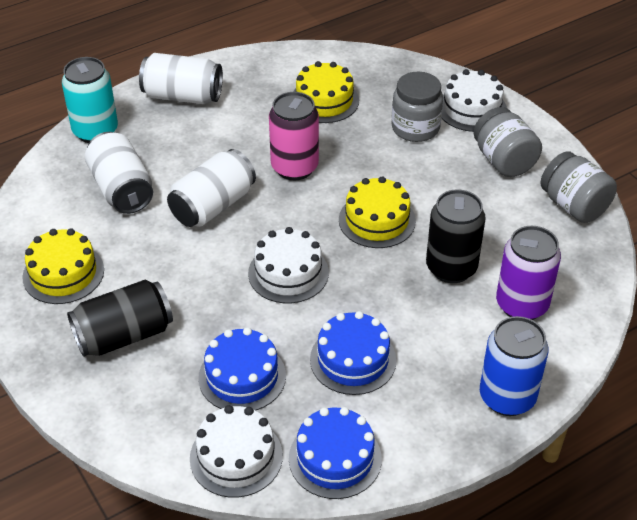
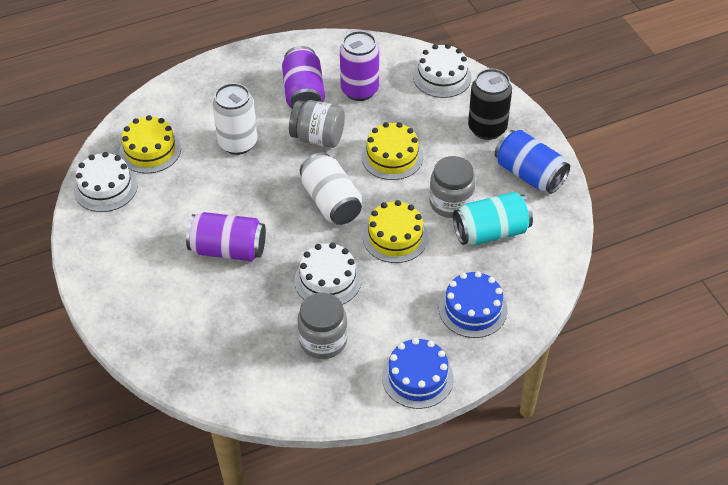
black can: [67,279,173,357] [426,189,486,283] = 2 -> [468,69,512,140] = 1
blue cake: [198,327,286,411] [289,407,382,499] [310,311,396,395] = 3 -> [382,338,454,409] [439,271,508,338] = 2
pink can: [269,92,319,180] = 1 -> none = 0
purple can: [496,226,561,320] = 1 -> [186,212,266,261] [282,46,325,108] [340,31,379,101] = 3
white can: [85,132,153,214] [139,53,223,104] [167,149,256,227] = 3 -> [212,83,257,155] [300,153,362,225] = 2

